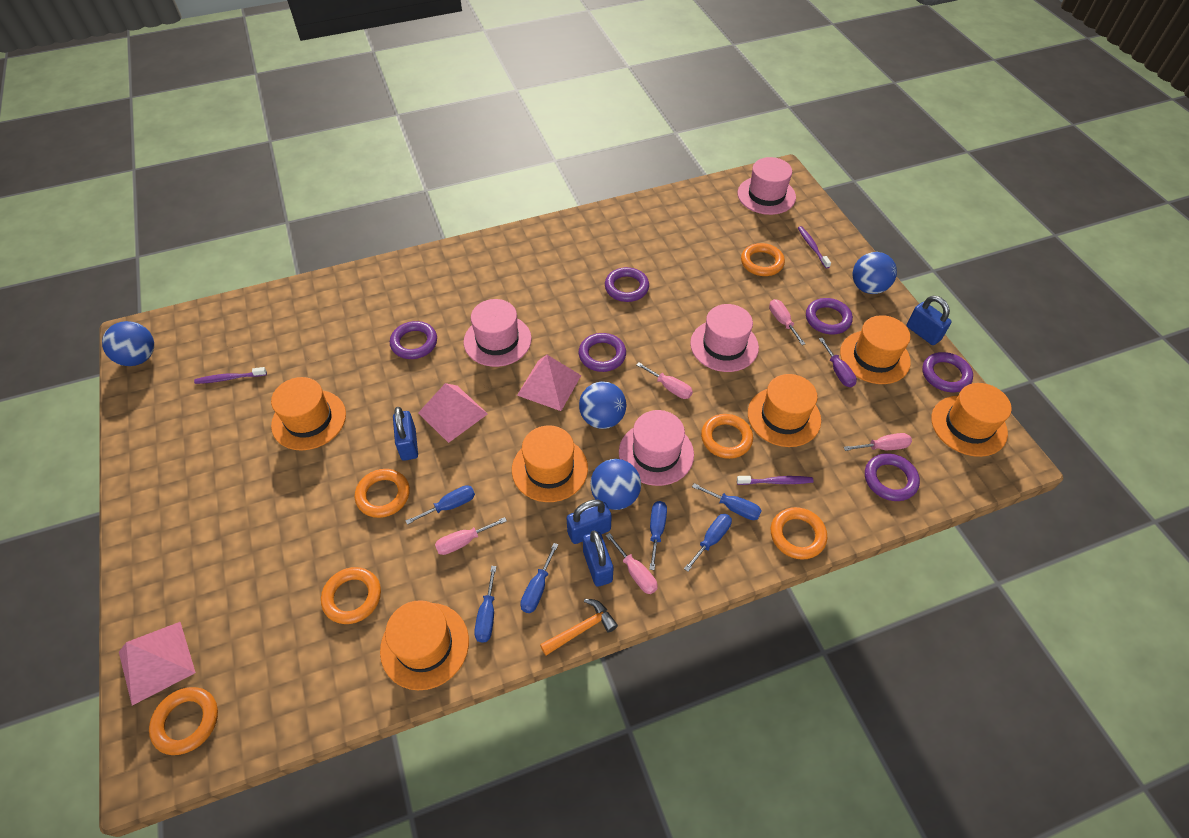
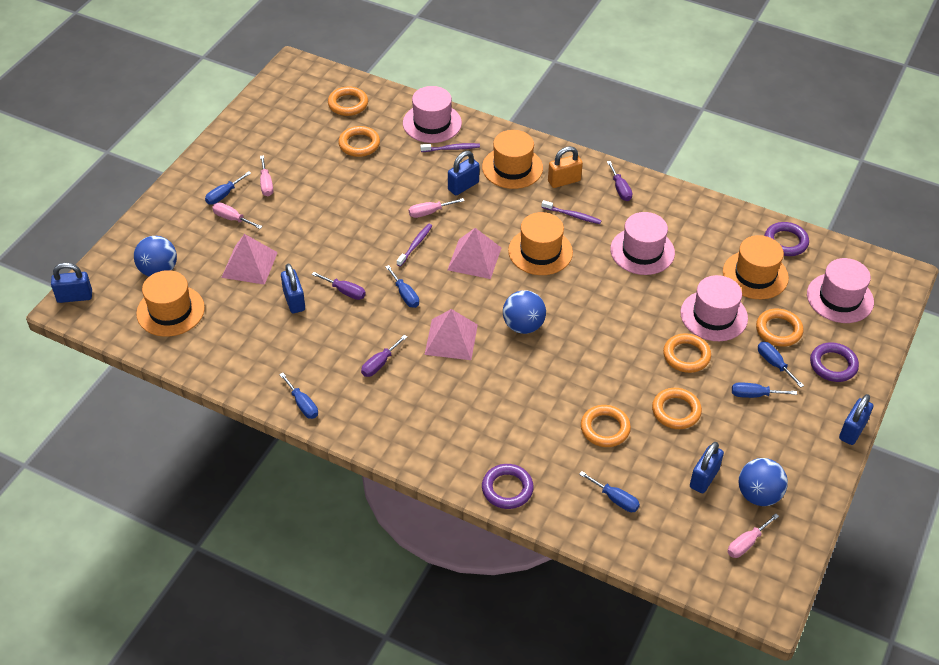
blue ball: [102,321,154,366] [579,382,626,429] [590,459,641,510] [853,252,897,294] = 4 -> [134,236,177,276] [503,290,546,334] [738,458,788,506] = 3
blue padlock: [393,407,418,461] [566,499,612,544] [583,531,613,587] [906,296,952,345] = 4 -> [51,262,92,303] [281,263,305,313] [448,151,480,195] [690,442,724,493] [839,394,873,445] = 5
orange hammer: [540,599,618,656] = 1 -> none = 0
orange hat: [271,377,346,450] [380,600,469,690] [512,425,588,502] [748,374,821,447] [840,315,911,384] [931,383,1012,457] = 6 -> [136,270,205,337] [482,130,543,189] [508,212,573,275] [723,235,789,299] = 4
orange padlock: none = 0 -> [548,146,583,188] = 1
pink screwdriver: [435,517,507,555] [606,533,658,594] [636,362,693,399] [769,299,805,345] [844,433,912,451] = 5 -> [212,203,263,229] [260,155,273,196] [409,198,464,218] [727,513,779,558] = 4
purple ring: [390,321,437,359] [579,333,626,372] [605,267,649,302] [806,298,853,335] [865,453,920,501] [922,352,973,392] = 6 -> [482,464,534,509] [764,222,809,256] [810,342,859,382] = 3
purple screwdriver: [819,338,857,387] = 1 -> [312,272,366,300] [361,335,407,377] [607,161,632,201] = 3

